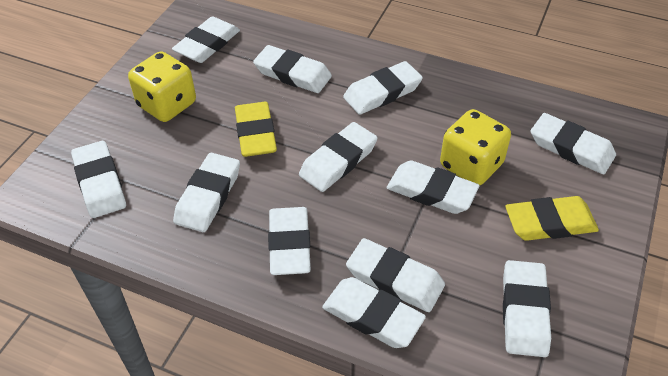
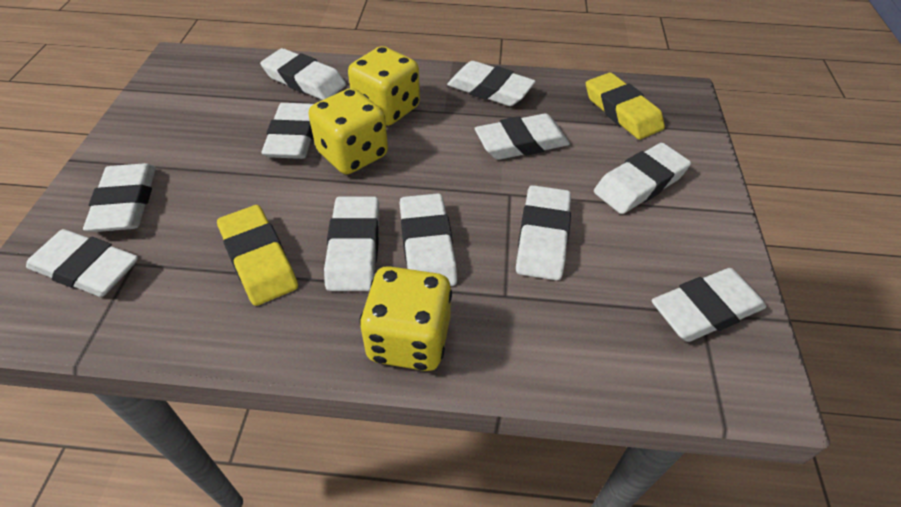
white eraser: [71,141,126,218] [172,17,240,63] [173,153,240,232] [253,45,332,93] [268,207,311,275] [299,122,378,192] [322,277,426,348] [343,61,423,115] [346,238,445,312] [387,160,480,214] [503,260,551,357] [531,113,616,174] = 12 -> [26,229,138,297] [83,163,156,232] [260,48,346,100] [261,103,313,159] [324,196,379,291] [399,193,457,286] [447,61,536,106] [475,114,570,160] [516,185,571,281] [594,143,691,214] [652,268,766,342] = 11
yellow dice: [128,51,196,122] [440,109,511,185] = 2 -> [308,88,388,174] [348,46,420,126] [359,266,452,371] = 3

